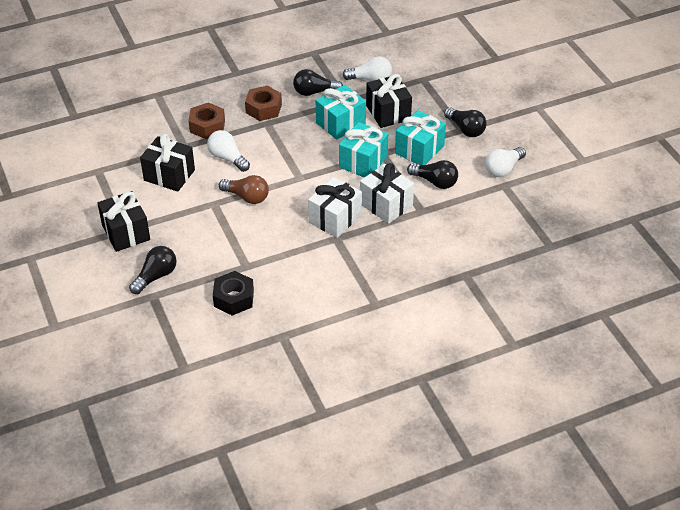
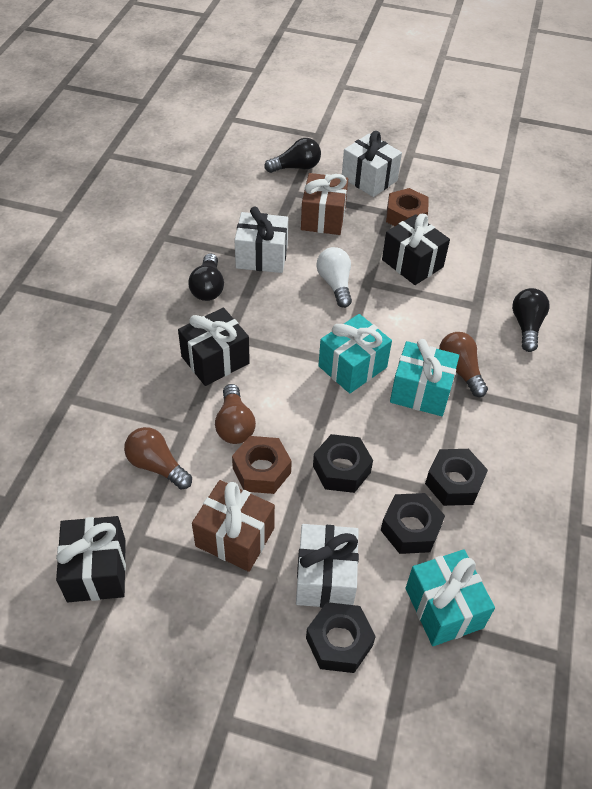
black light bulb: [129,246,177,294] [293,69,343,96] [407,160,458,189] [444,107,487,137] = 4 -> [188,253,224,301] [264,138,321,173] [512,288,550,352] = 3
black nut: [213,271,254,316] = 1 -> [306,602,376,673] [313,434,373,493] [381,493,445,554] [425,449,488,506] = 4
brown gift: none = 0 -> [192,480,275,572] [301,173,348,235] = 2
brown light bulb: [219,175,269,204] = 1 -> [124,427,192,490] [215,384,256,444] [439,332,488,397] = 3
white gift: [308,177,362,238] [360,163,414,224] = 2 -> [235,207,288,273] [296,524,359,608] [342,131,402,197] = 3
white light bulb: [207,130,250,172] [343,56,392,81] [485,147,526,177] = 3 -> [317,247,352,308] = 1

